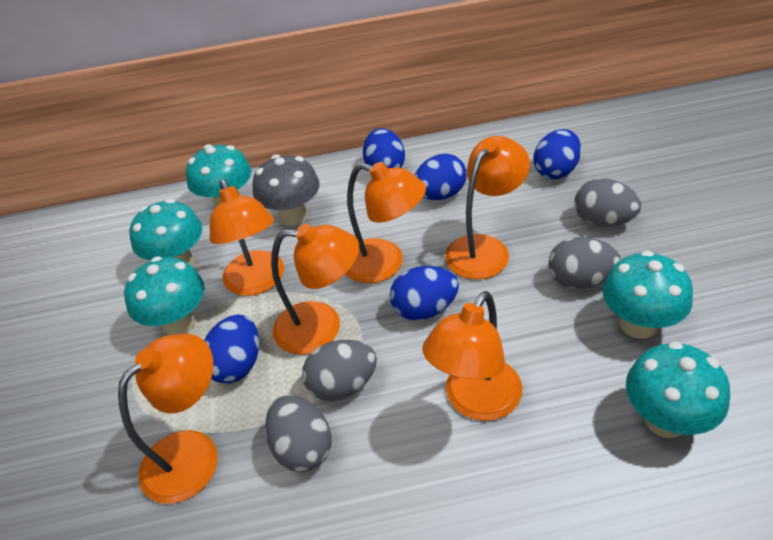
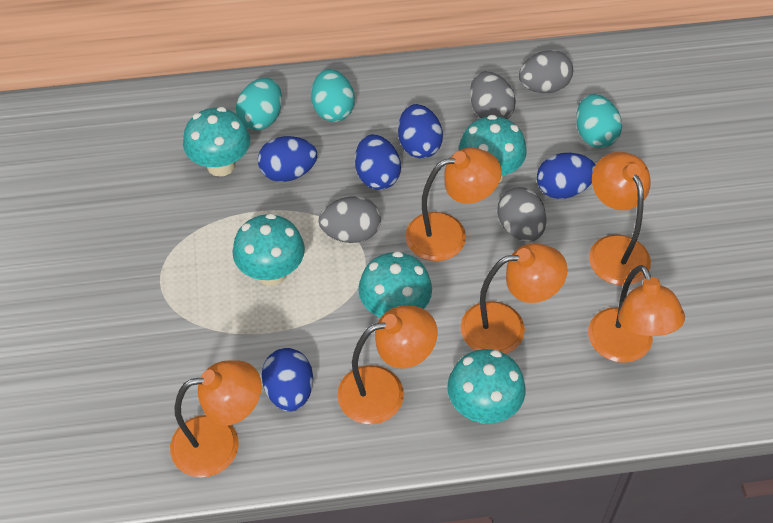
grey mushroom: [252,155,320,226] = 1 -> none = 0
turquoise egg: none = 0 -> [236,78,282,130] [311,69,355,122] [576,94,622,148] = 3

